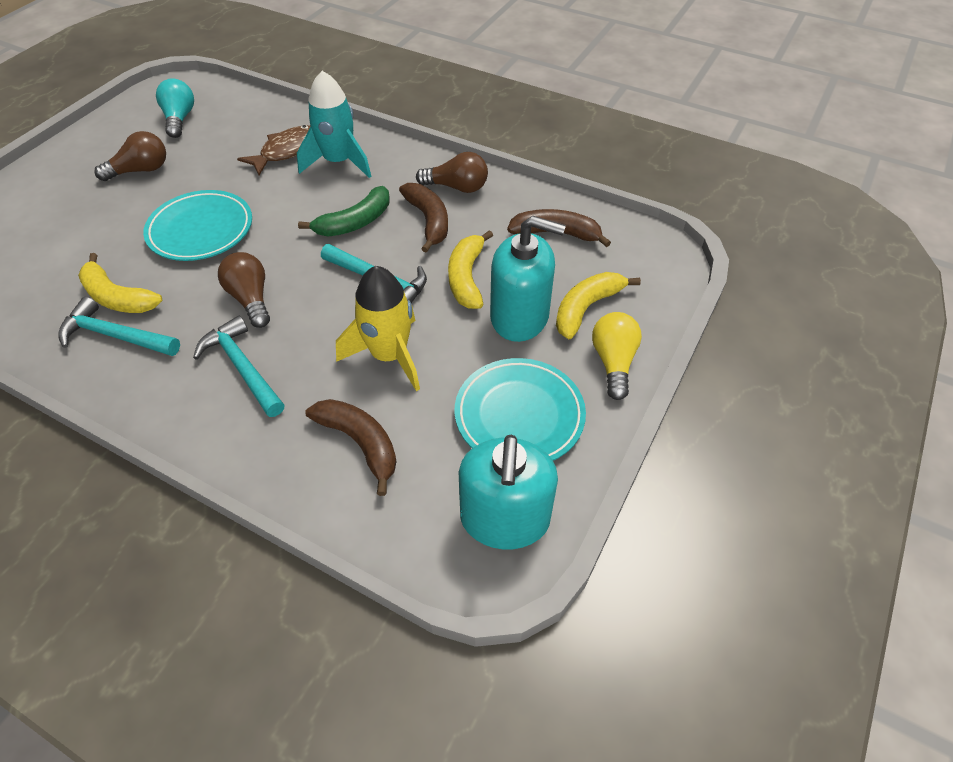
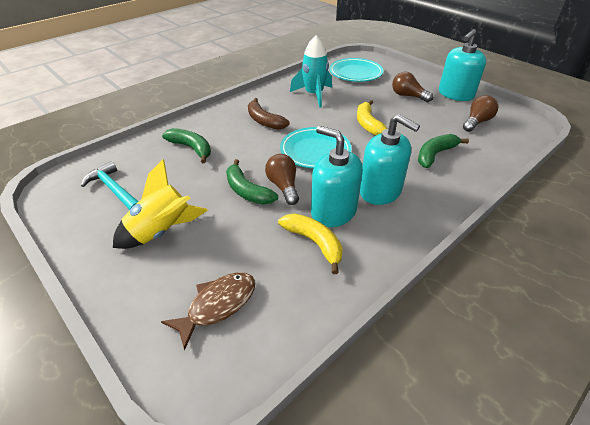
brown banana: [306,399,396,496] [399,183,448,253] [507,209,611,247] = 3 -> [248,98,289,130] = 1
green banana: [298,186,389,237] = 1 -> [162,128,211,163] [226,159,278,205] [418,134,469,168] = 3
turquoise hammer: [58,297,180,356] [193,316,285,417] [321,244,427,303] = 3 -> [81,161,139,210] = 1
turquoise light bulb: [156,78,194,138] = 1 -> none = 0
turquoise soap dispenser: [458,435,558,549] [490,216,566,342] = 2 -> [311,126,363,227] [360,114,420,205] [439,29,486,101] = 3
yellow banana: [78,253,163,313] [448,230,493,309] [556,272,641,339] = 3 -> [278,213,343,274] [357,100,387,136] = 2
yellow light bulb: [592,312,642,400] = 1 -> none = 0

